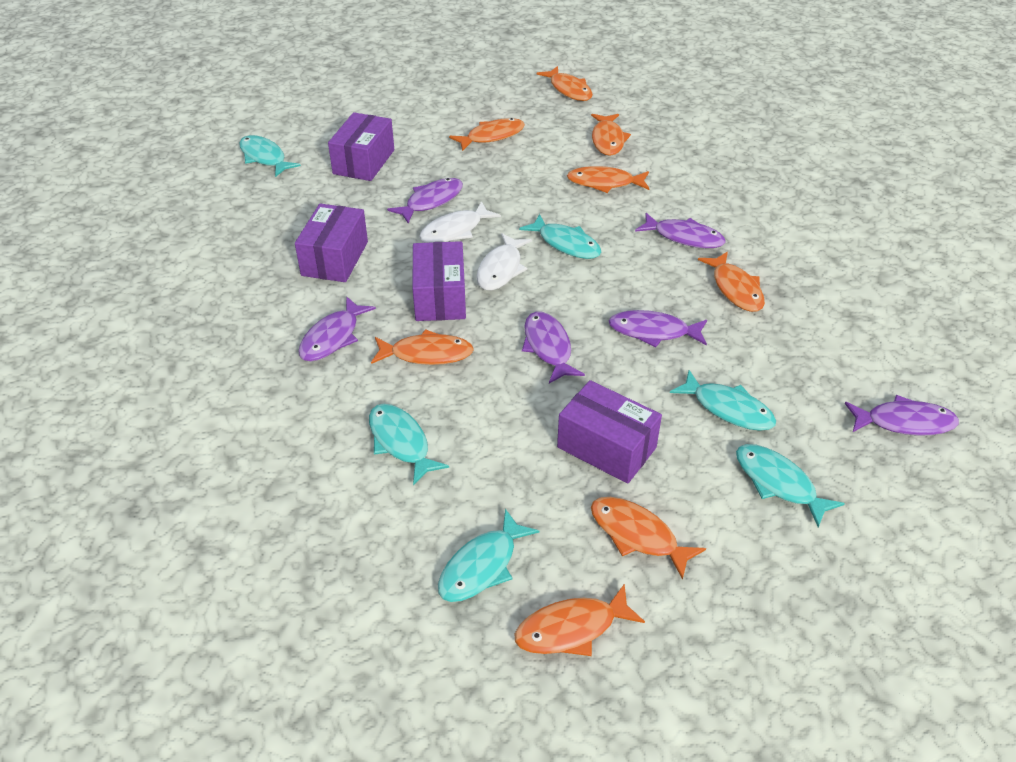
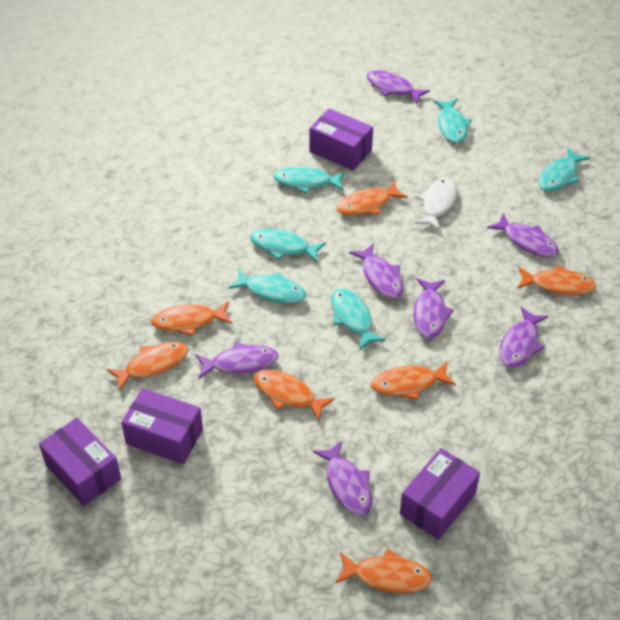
orange fish: [371,329,474,365] [449,118,525,151] [514,583,645,656] [537,66,593,101] [567,166,650,193] [591,114,631,156] [591,497,706,580] [698,251,765,312] = 8 -> [107,342,188,391] [151,301,232,336] [254,370,335,421] [335,549,432,593] [336,181,408,215] [371,361,456,400] [517,265,596,295] = 7
purple fish: [298,297,376,362] [387,178,463,223] [522,312,585,383] [609,310,707,348] [635,213,726,248] [845,395,959,436] = 6 -> [196,342,279,379] [313,440,372,516] [349,243,404,299] [366,70,430,104] [413,278,454,339] [487,213,559,258] [499,307,549,368] = 7
white fish: [419,201,501,243] [476,233,532,290] = 2 -> [415,178,457,231] = 1

